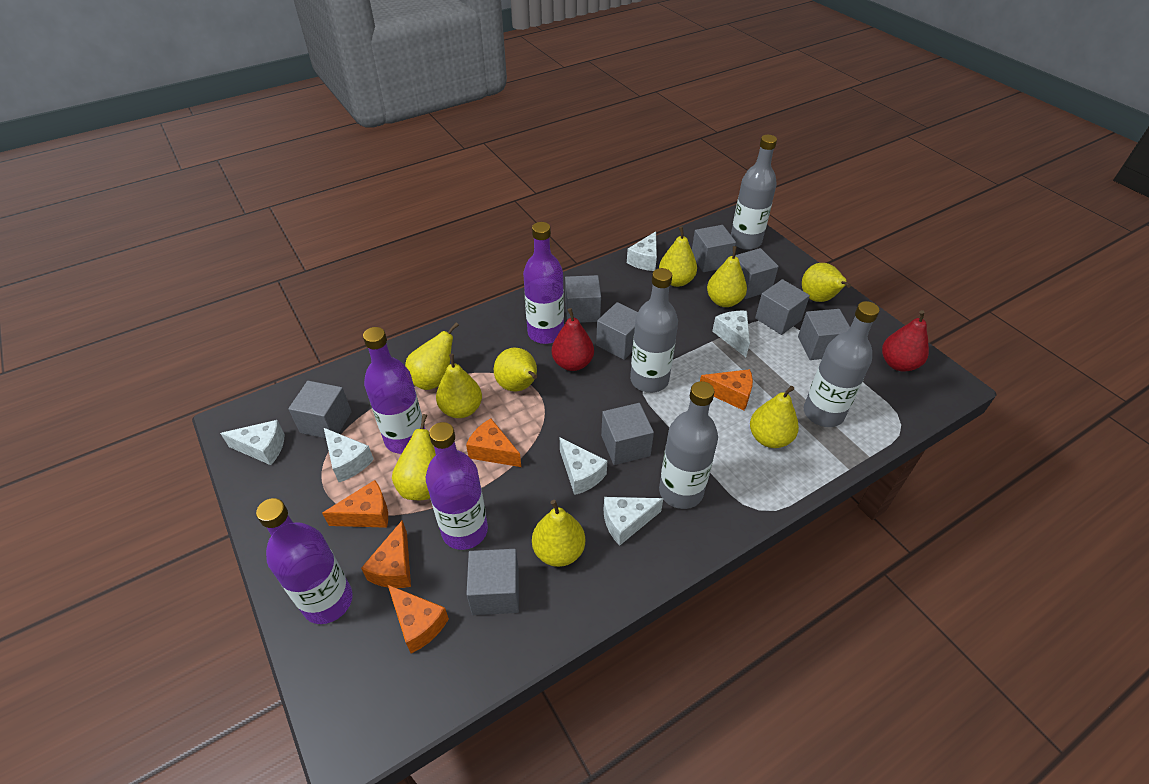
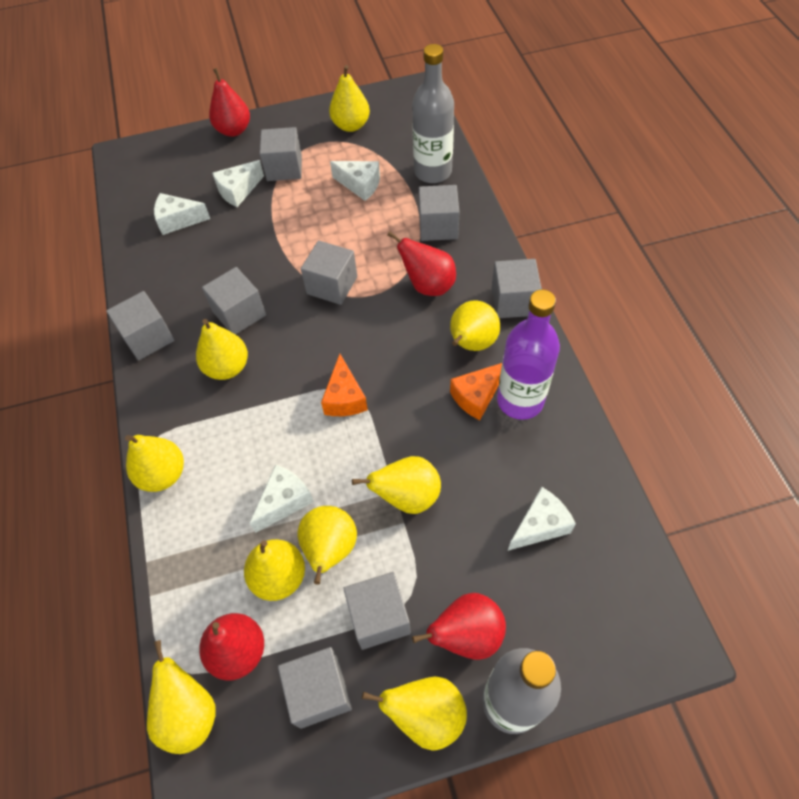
grey bottle: [630,268,678,393] [659,381,718,509] [731,135,777,250] [804,301,880,427] = 4 -> [412,44,454,183] [483,648,561,734] = 2
grey cube: [288,381,352,438] [466,549,519,615] [565,275,601,323] [596,302,638,360] [601,403,654,465] [692,225,736,272] [735,248,779,299] [755,279,810,335] [798,309,850,360] = 9 -> [106,291,175,361] [202,267,266,335] [260,127,302,181] [278,647,352,729] [301,240,357,305] [343,572,411,650] [419,185,459,241] [492,259,542,318] = 8
orange cheese: [322,480,388,528] [361,520,411,588] [388,585,449,654] [466,418,521,467] [700,369,753,411] = 5 -> [321,354,368,416] [450,363,502,420] = 2
purple bottle: [256,498,353,624] [363,327,425,454] [426,422,488,550] [523,222,564,344] = 4 -> [497,289,560,420] = 1
red pear: [552,308,594,371] [882,310,929,372] = 2 -> [199,613,264,681] [209,68,250,137] [387,231,456,296] [412,593,506,660] = 4
white cheese: [220,420,284,465] [324,428,374,482] [560,438,607,495] [604,497,663,546] [627,231,657,271] [712,311,750,357] = 6 -> [154,193,210,235] [212,160,264,207] [250,465,314,533] [330,161,380,201] [508,487,576,550] = 5

